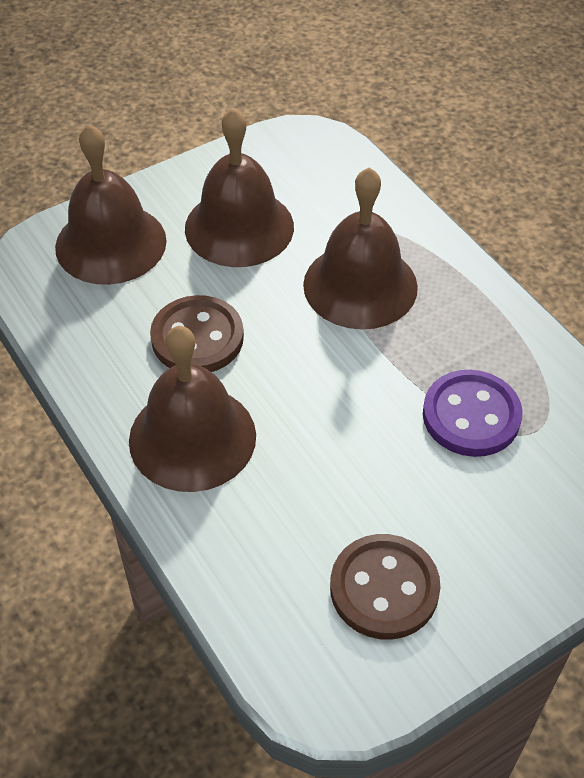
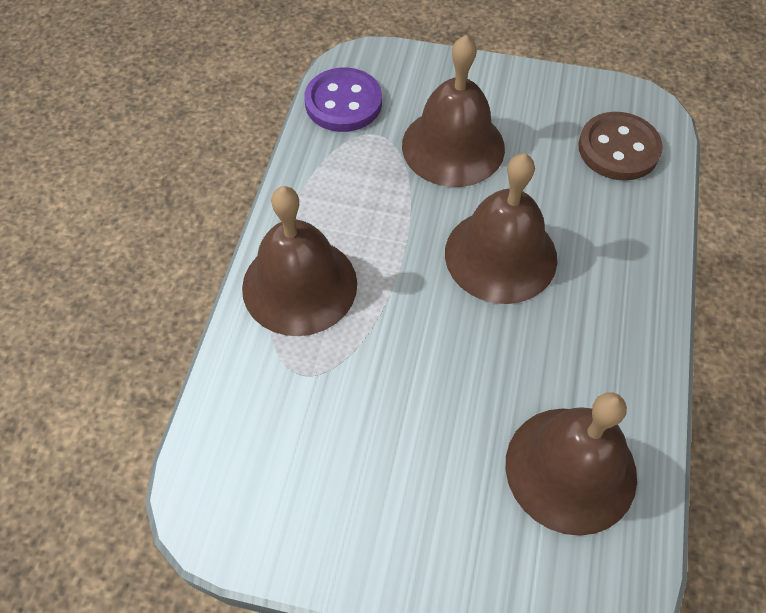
brown button: [150,295,244,372] [330,534,440,640] = 2 -> [578,112,663,181] = 1

